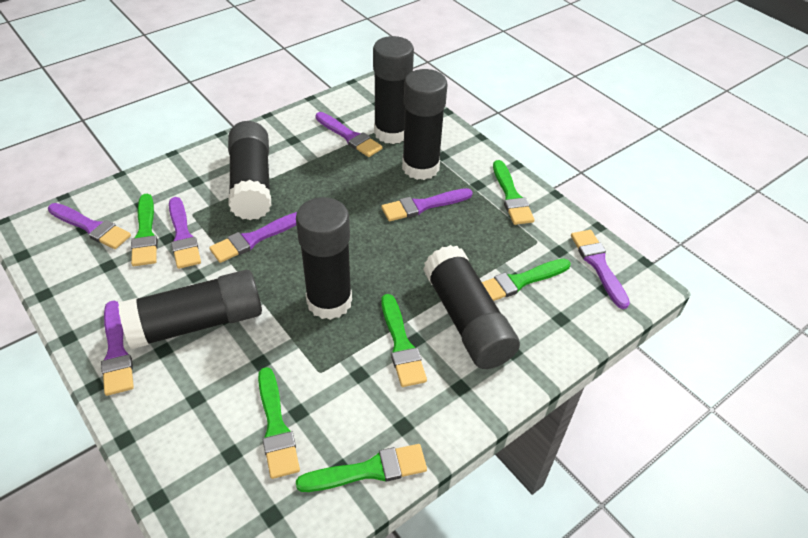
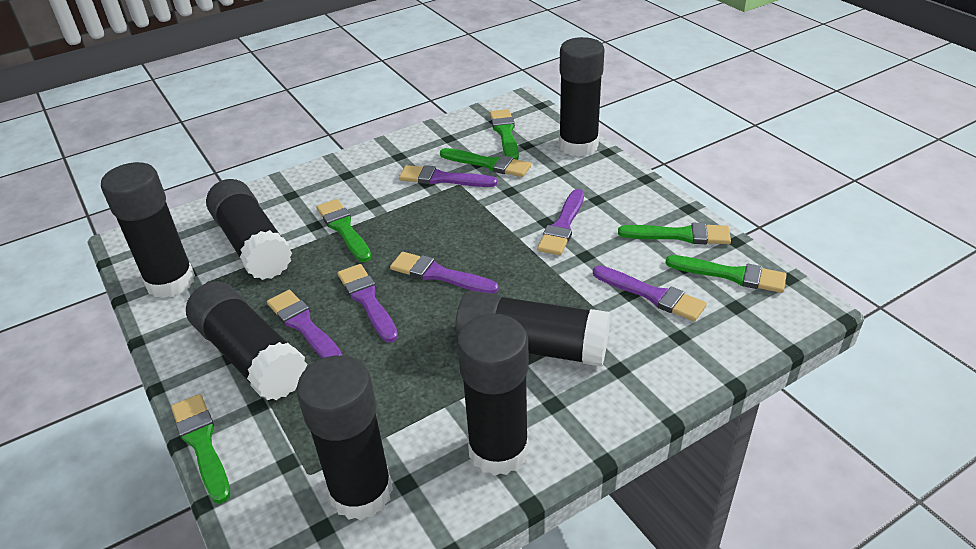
black glue stick: [118,270,262,349] [228,121,271,220] [296,197,352,320] [373,36,414,144] [402,69,447,180] [423,245,520,369] = 6 -> [101,162,195,298] [186,281,307,400] [206,179,292,280] [296,355,393,520] [455,290,610,367] [457,314,529,476] [559,37,605,157] = 7
purple brush: [48,203,131,249] [101,301,134,396] [169,197,201,269] [209,212,297,263] [316,112,382,157] [381,188,473,221] [571,230,630,309] = 7 -> [267,290,342,358] [338,264,398,343] [390,252,499,294] [399,165,497,187] [537,189,584,255] [593,266,707,321] = 6

